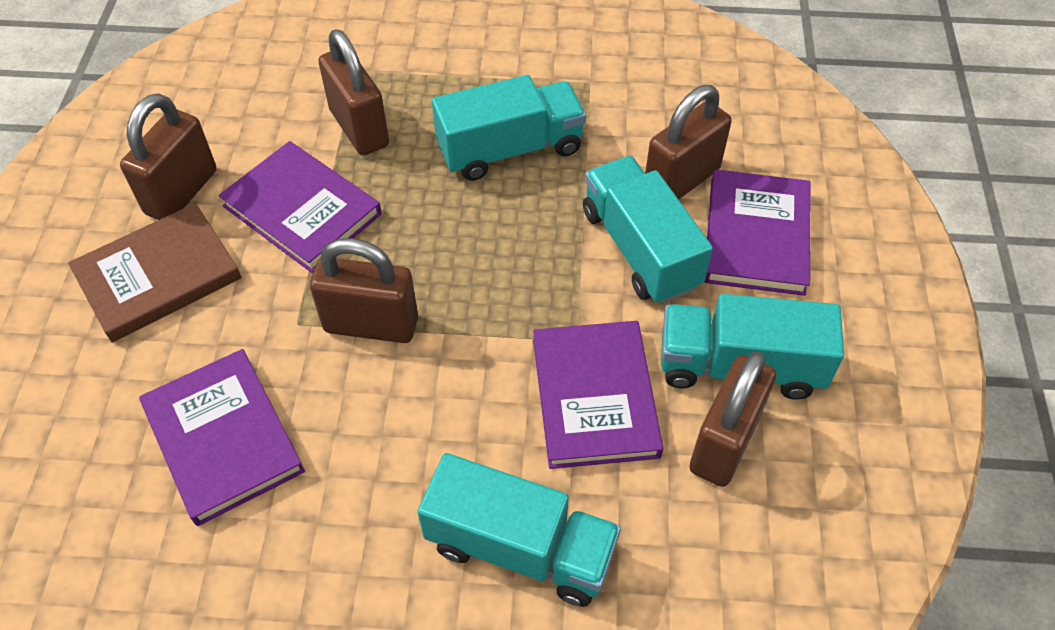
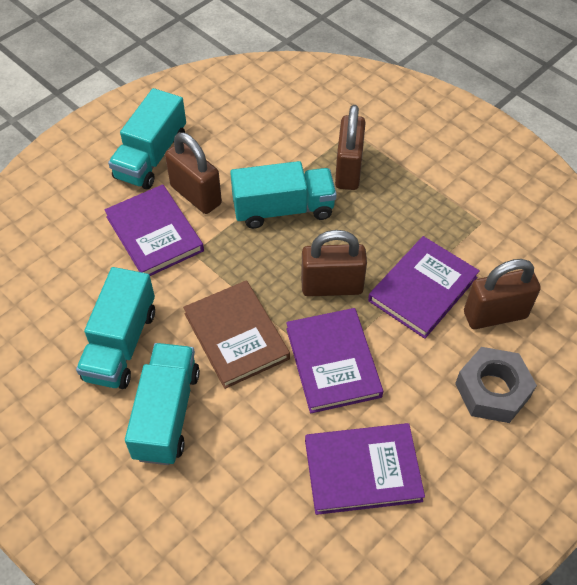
brown padlock: [120,93,216,220] [310,238,418,343] [318,29,389,156] [645,85,731,200] [689,351,776,487] = 5 -> [165,132,222,214] [301,230,367,297] [335,105,366,190] [464,259,541,329] = 4
grey nut: none = 0 -> [455,347,537,423] = 1

